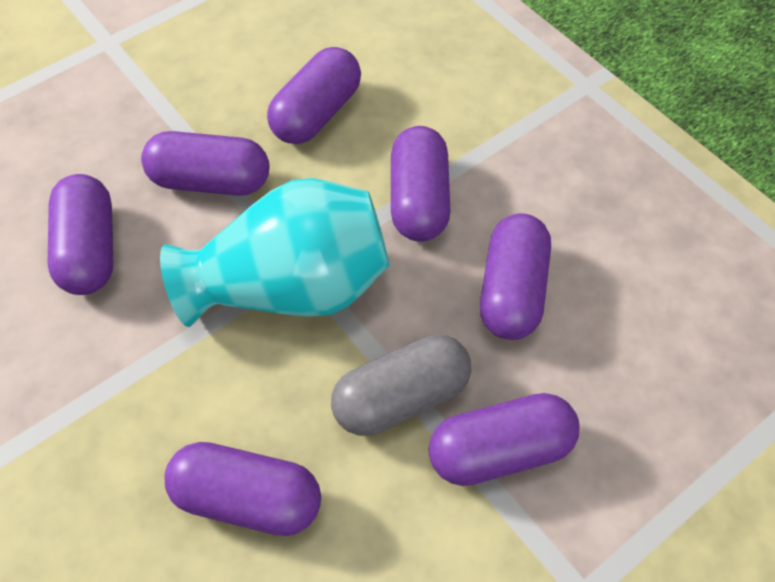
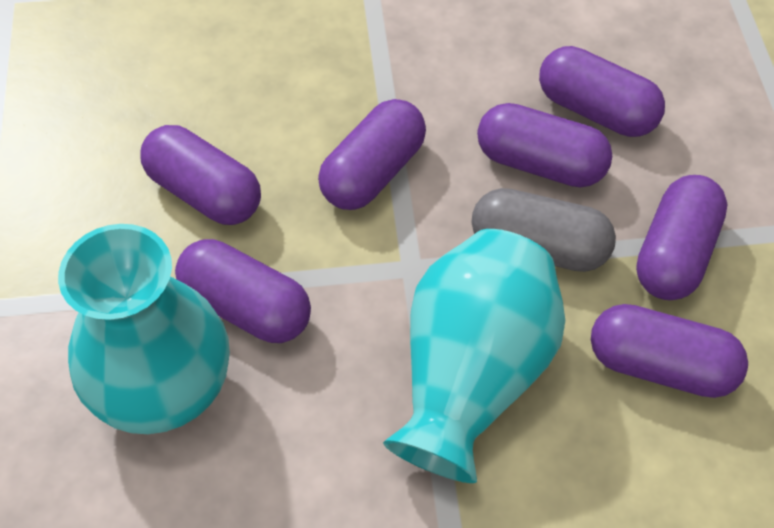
turquoise vase: [160,178,389,327] = 1 -> [58,224,230,434] [383,229,565,483] = 2

